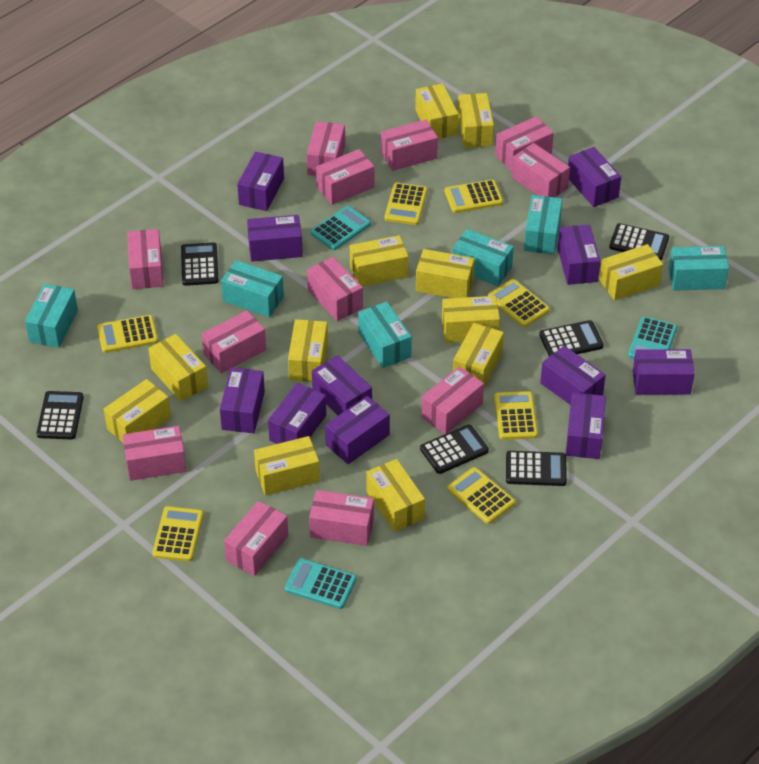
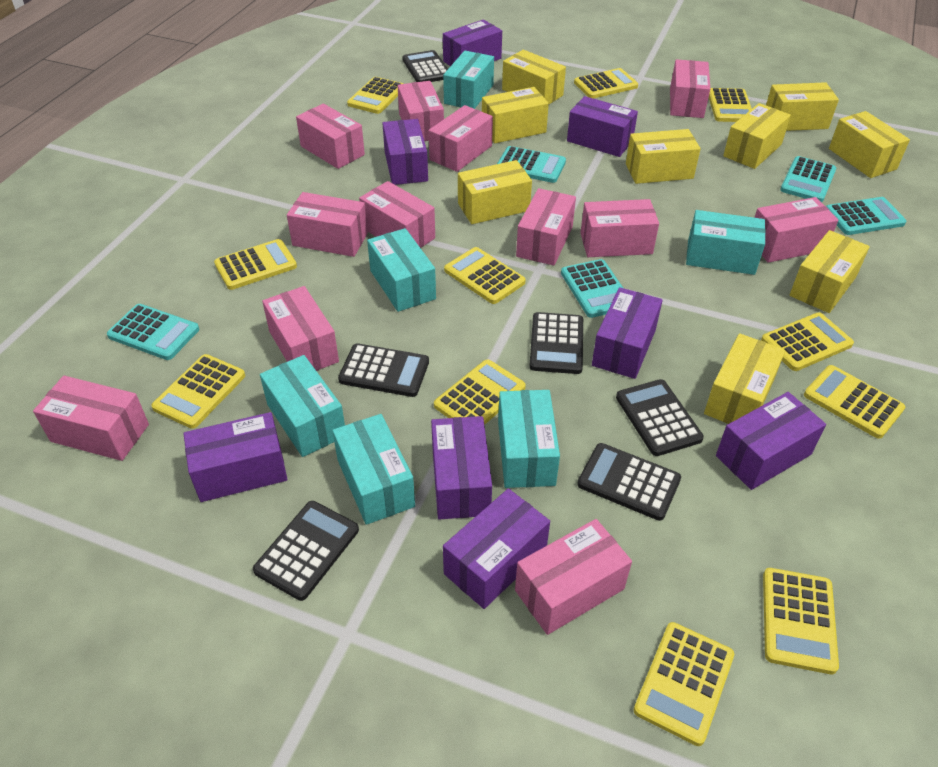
purple box: [220,368,265,433] [237,152,284,211] [247,215,303,262] [268,383,326,444] [312,355,372,415] [325,396,390,464] [540,346,606,405] [558,225,601,285] [566,392,606,459] [568,147,621,207] [633,349,695,395] = 11 -> [184,412,287,502] [382,119,428,185] [431,416,492,519] [443,19,502,66] [443,489,550,609] [567,96,638,157] [592,287,663,379] [716,392,826,490] = 8
turquoise calculator: [285,558,357,609] [311,206,371,250] [628,316,677,359] = 3 -> [107,304,199,360] [497,146,566,183] [561,259,623,318] [780,156,836,202] [826,197,906,235] = 5
yellow box: [104,379,171,443] [148,334,208,401] [254,436,320,496] [288,319,328,382] [350,235,409,287] [366,459,425,532] [415,84,459,139] [416,249,475,298] [442,296,500,343] [453,323,504,387] [458,93,494,148] [599,244,663,300] = 12 -> [458,160,532,224] [482,87,549,143] [502,50,566,104] [626,129,701,184] [704,333,785,424] [723,103,791,169] [766,82,839,131] [789,230,870,313] [829,111,910,178] = 9
yellow calculator: [97,315,158,353] [152,506,204,562] [385,183,428,225] [445,179,503,213] [447,467,515,524] [488,279,550,327] [494,391,538,440] = 7 -> [151,354,245,429] [214,239,297,290] [347,77,403,114] [434,359,526,425] [444,247,526,304] [574,68,638,99] [634,622,734,746] [709,88,752,122] [761,312,854,371] [763,568,839,674] [804,365,905,439] = 11

